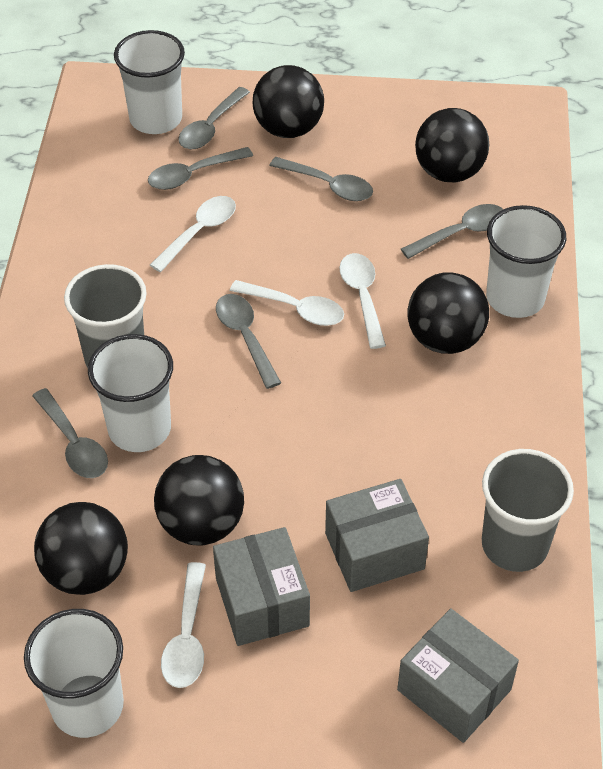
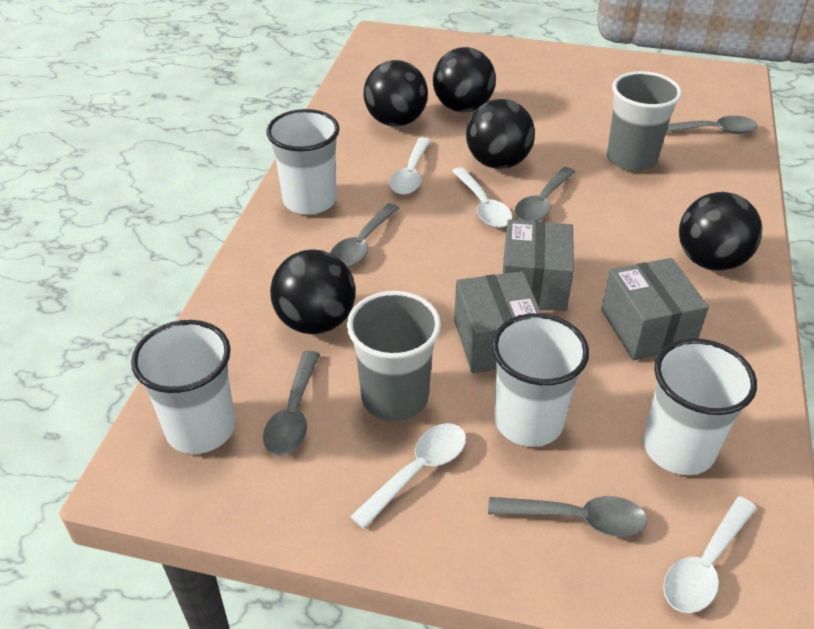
grey spoon: [32,388,108,478] [148,147,253,190] [179,87,250,149] [216,294,281,389] [269,157,373,201] [401,204,503,259] = 6 -> [263,351,320,455] [330,203,399,267] [488,496,648,537] [514,167,575,221] [666,116,758,134] = 5

